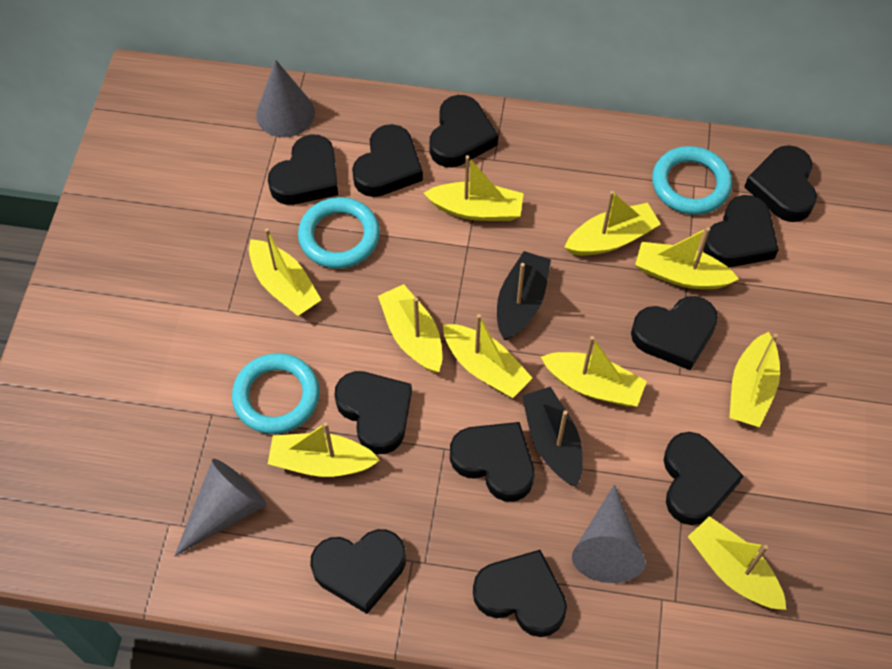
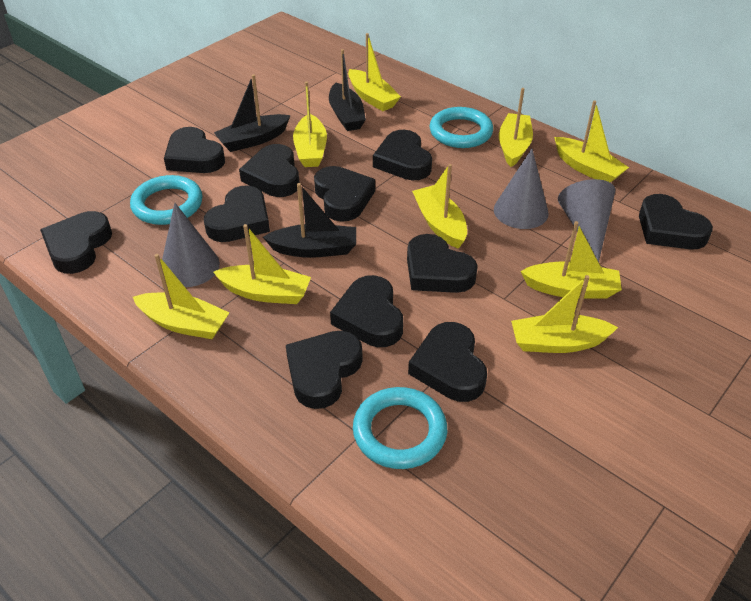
black boat: [497,251,551,340] [522,387,583,487] = 2 -> [214,74,291,152] [263,183,356,258] [329,49,366,131] = 3
yellow boat: [249,228,321,316] [268,422,380,477] [378,284,442,373] [424,155,524,221] [443,314,532,398] [541,336,647,407] [564,191,661,256] [635,227,739,289] [688,516,786,610] [729,332,780,427] = 10 -> [133,254,229,339] [213,224,311,304] [293,81,327,167] [348,33,401,111] [412,164,467,249] [499,88,533,167] [511,275,618,353] [520,221,622,299] [554,100,629,183] = 9

